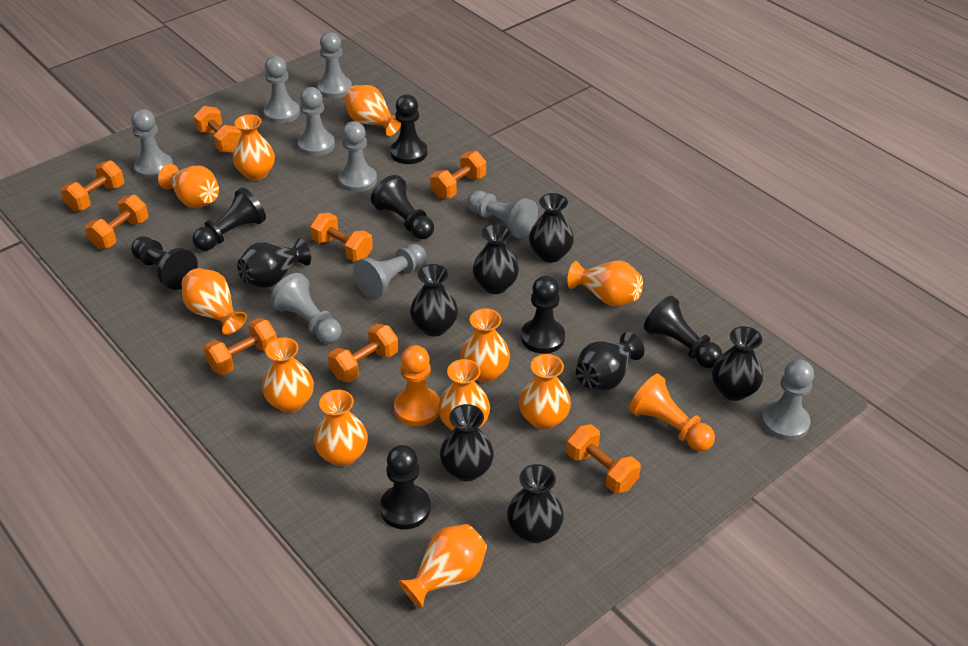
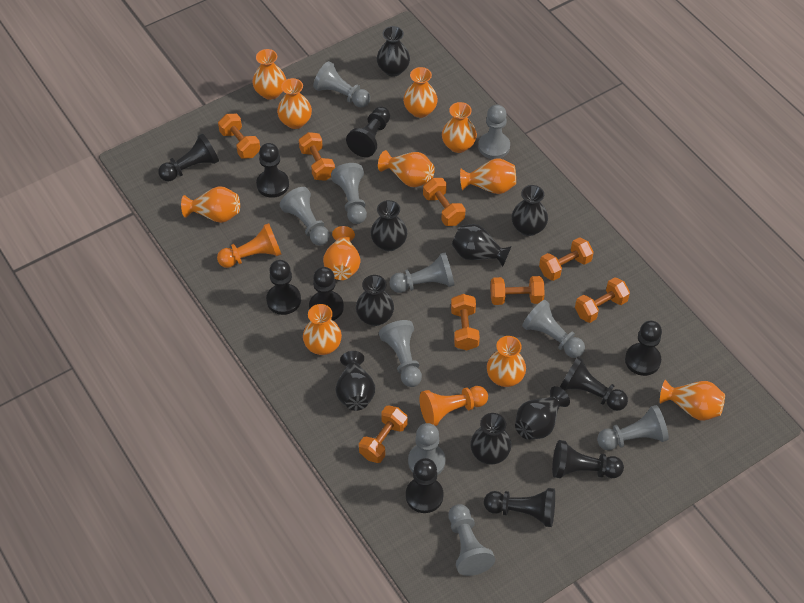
black pawn: [131,236,198,290] [193,188,266,251] [371,175,434,239] [380,445,431,529] [390,95,427,164] [521,276,565,354] [644,296,722,368] = 7 -> [158,133,219,182] [256,143,289,198] [266,260,301,315] [309,267,344,320] [346,107,390,157] [406,458,444,513] [484,488,555,527] [552,440,624,478] [560,357,628,411] [625,321,662,376] = 10
grey pawn: [131,109,173,180] [264,56,300,124] [270,273,341,344] [298,87,335,156] [317,32,352,99] [339,121,377,192] [353,244,426,299] [467,191,538,239] [761,359,814,441] = 9 -> [280,187,330,246] [313,61,370,107] [331,163,367,224] [379,320,422,387] [390,252,455,293] [408,423,445,475] [448,504,495,576] [478,105,510,159] [522,300,585,358] [597,405,669,450] = 10

